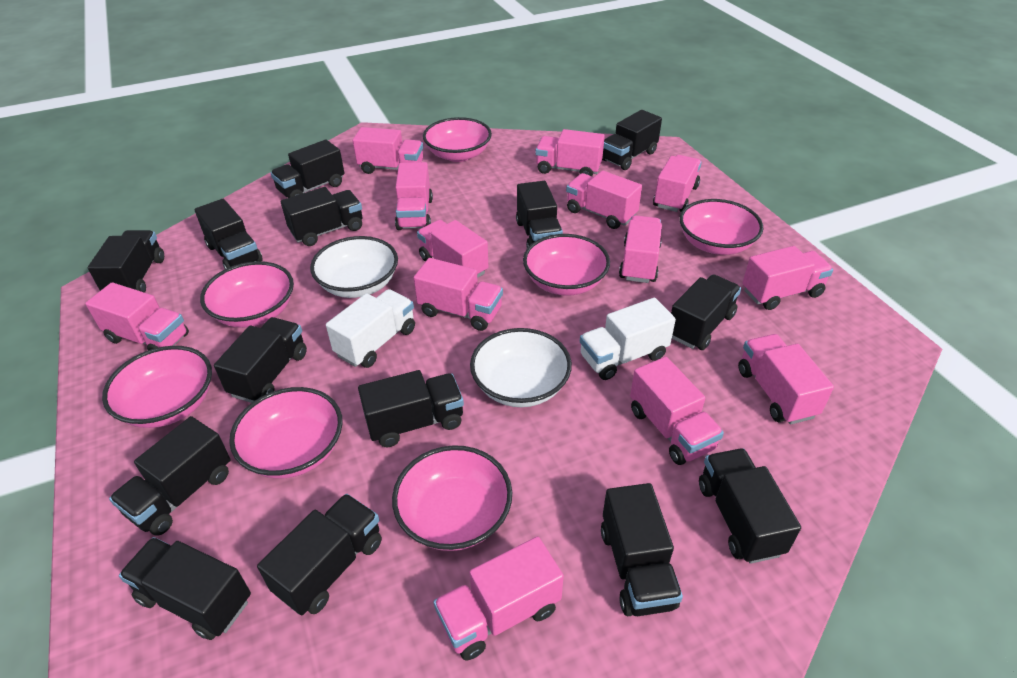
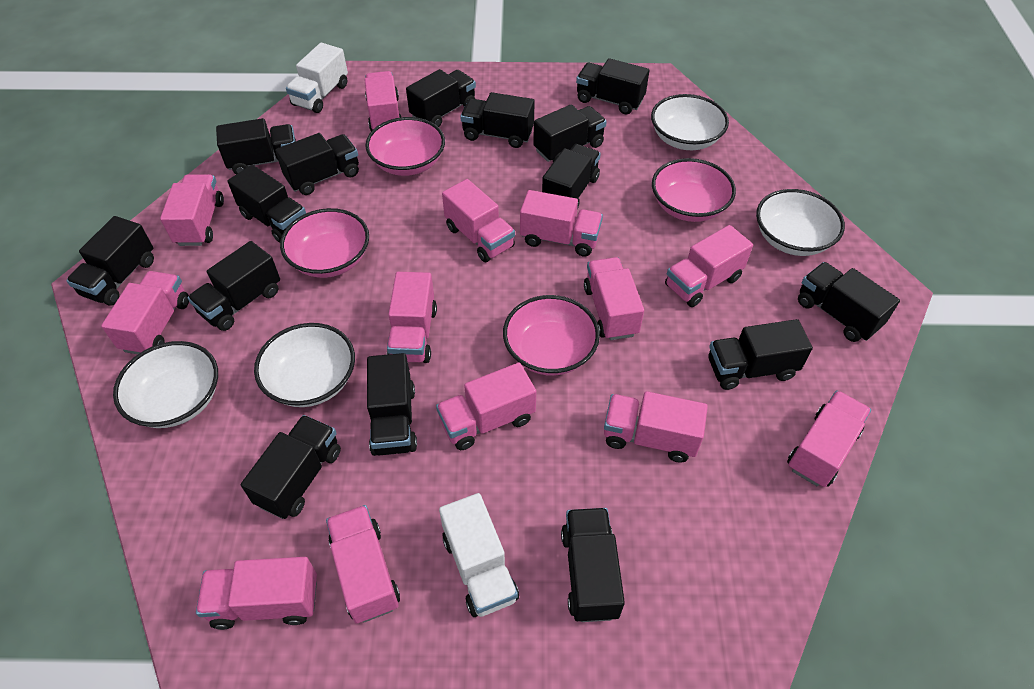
black truck: [88,230,164,293] [109,416,231,536] [119,537,251,640] [195,199,263,269] [214,317,307,403] [257,494,382,616] [270,140,345,198] [281,187,362,246] [358,370,464,447] [516,181,563,248] [601,483,683,616] [602,110,662,170] [671,274,741,350] [699,448,801,564] = 14 -> [66,216,154,306] [187,241,280,331] [216,118,296,174] [228,165,306,243] [241,415,341,519] [275,133,359,195] [367,353,417,456] [406,69,476,127] [460,92,535,148] [533,104,607,162] [542,144,601,209] [561,508,625,622] [576,58,650,115] [708,319,813,390] [798,262,900,342] = 15
pink bowl: [102,346,212,428] [200,261,294,328] [229,387,343,479] [392,445,512,551] [423,117,492,162] [523,234,610,296] [679,199,763,255] = 7 -> [280,208,369,278] [365,117,445,176] [503,295,600,376] [652,158,736,222] = 4
white bowl: [310,236,398,298] [470,328,572,407] = 2 -> [113,341,218,428] [254,323,355,407] [651,94,729,150] [756,189,845,256] = 4

